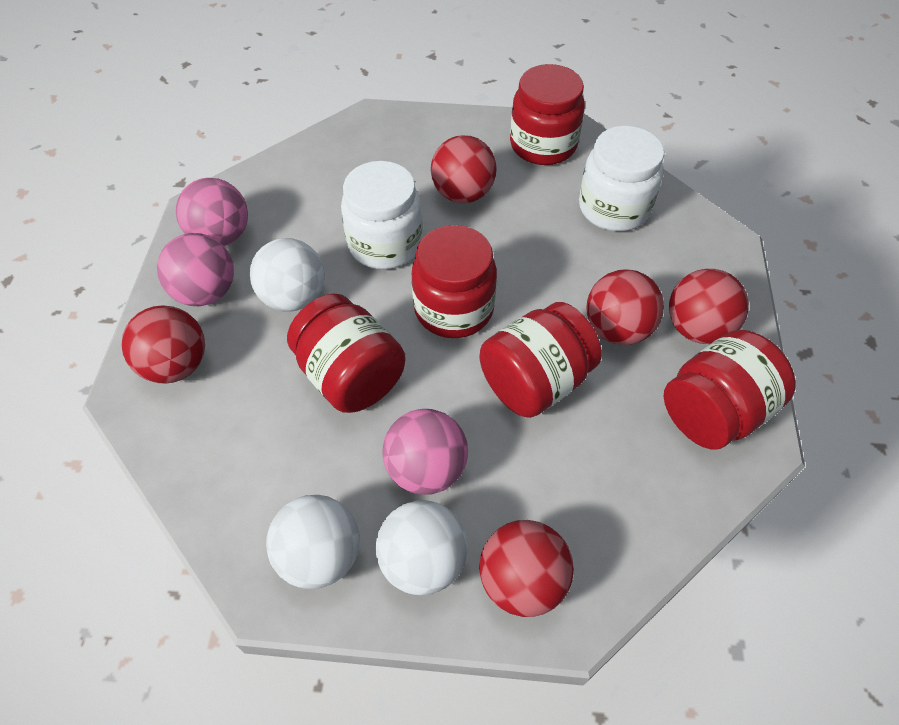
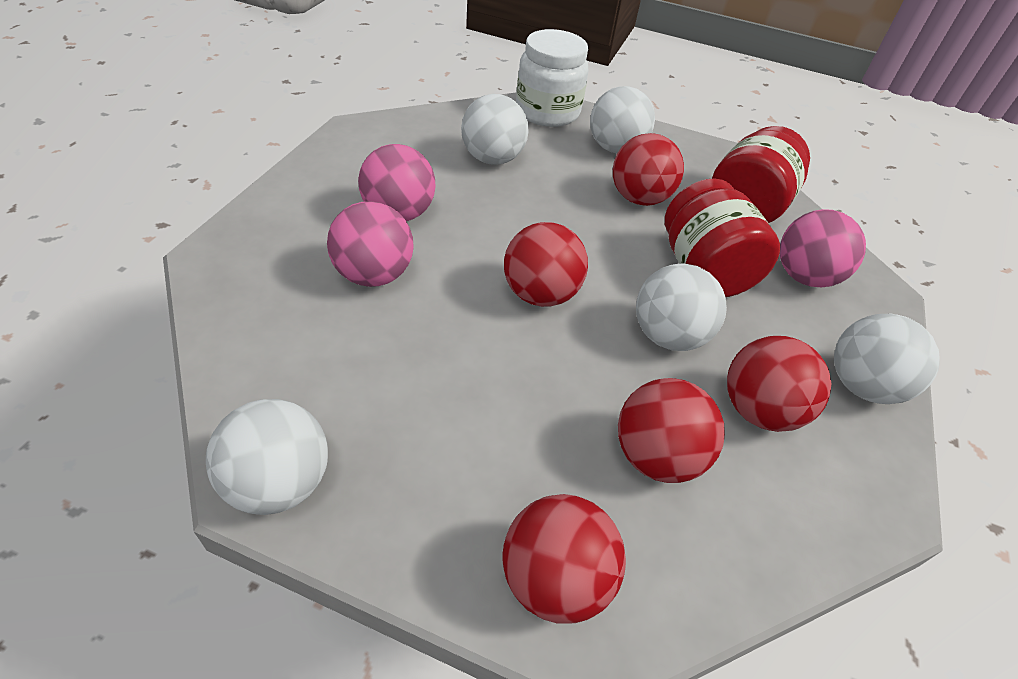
red jar: [287,294,406,413] [412,225,497,338] [479,302,602,418] [510,64,585,165] [664,330,796,449] = 5 -> [665,178,780,297] [712,126,810,223] = 2
white ball: [250,238,325,312] [266,495,360,589] [375,500,468,595] = 3 -> [206,399,328,515] [461,94,529,165] [590,86,655,153] [636,264,727,351] [834,314,940,404] = 5
white jar: [341,161,423,269] [579,126,664,231] = 2 -> [516,29,588,127] = 1

